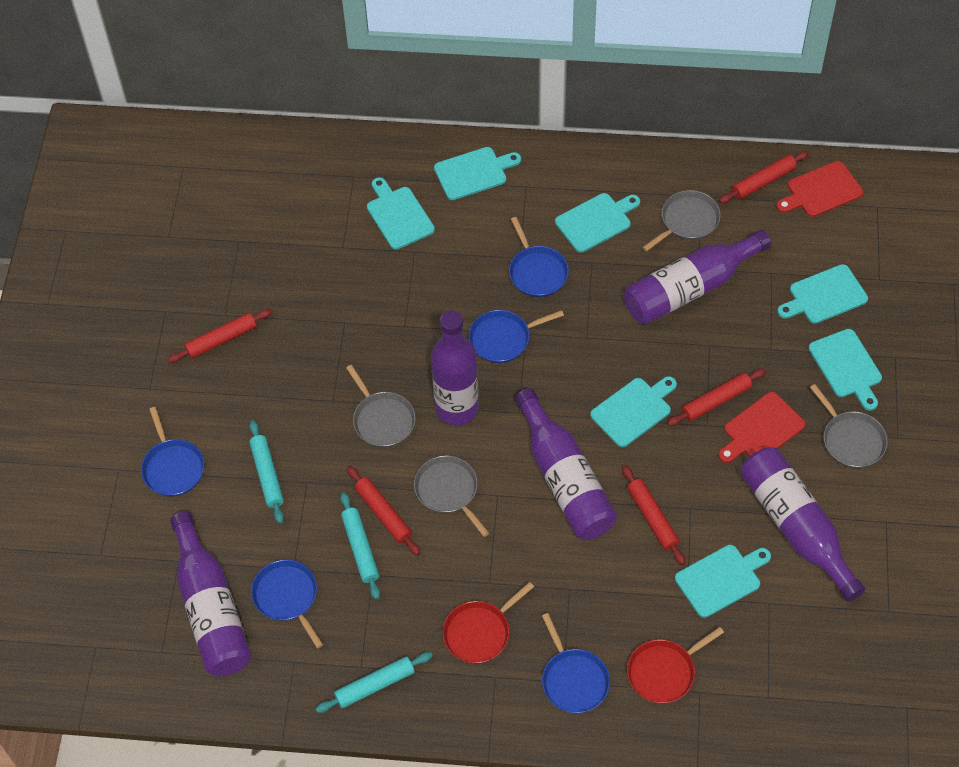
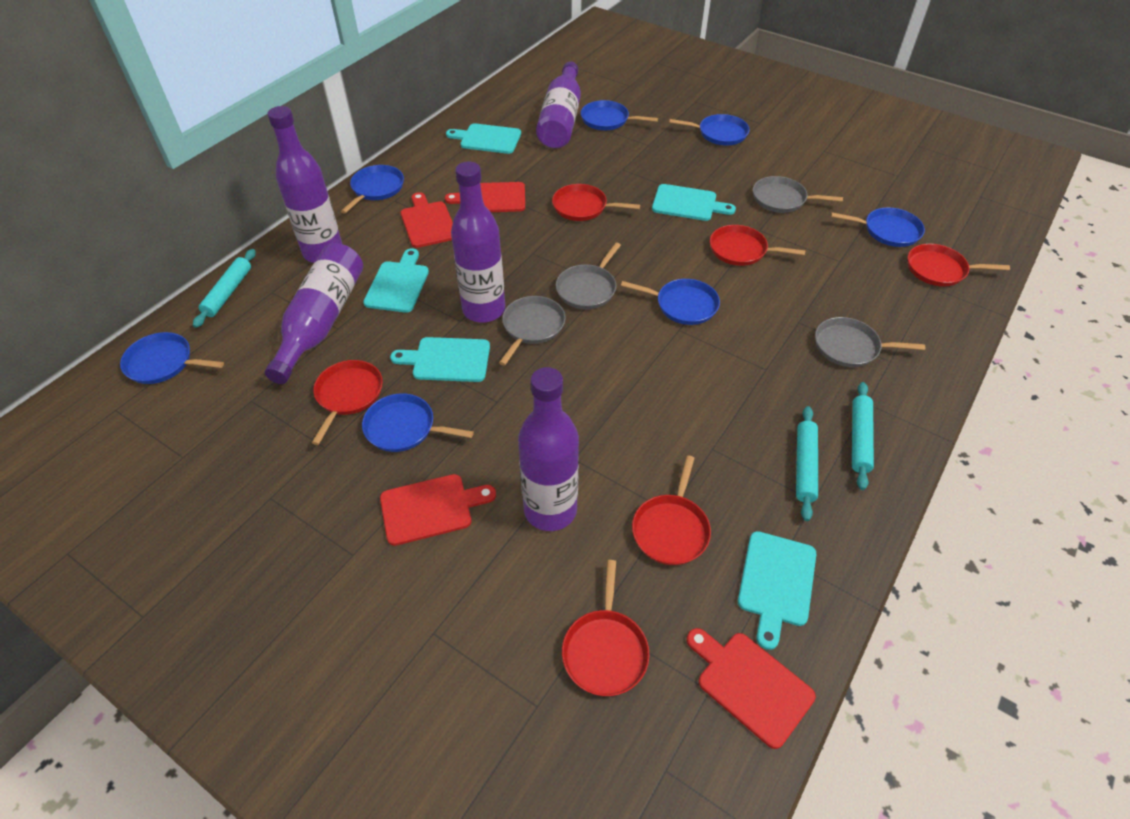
blue pan: [141,407,205,496] [251,560,323,648] [469,310,564,363] [509,217,569,297] [542,613,610,713] = 5 -> [120,332,224,384] [341,165,404,214] [362,393,474,452] [581,100,658,130] [621,279,720,325] [669,114,750,145] [831,207,925,247] = 7
red cutting board: [718,392,806,463] [776,161,863,217] = 2 -> [380,474,496,546] [401,192,453,248] [445,182,525,212] [687,628,816,749] = 4
red pan: [442,582,534,664] [627,627,724,703] = 2 -> [312,360,383,445] [552,184,640,221] [562,560,649,696] [632,455,711,565] [710,225,806,266] [908,244,1010,286] = 6
red rolling pin: [168,309,272,363] [347,466,420,556] [622,465,685,565] [667,368,766,426] [719,151,809,203] = 5 -> none = 0
turquoise cutting board: [367,177,435,250] [434,147,521,200] [555,193,640,253] [590,376,677,447] [675,545,771,618] [777,264,868,324] [809,329,882,411] = 7 -> [363,248,429,313] [390,337,490,382] [446,123,521,154] [652,184,736,221] [738,531,816,650] = 5

